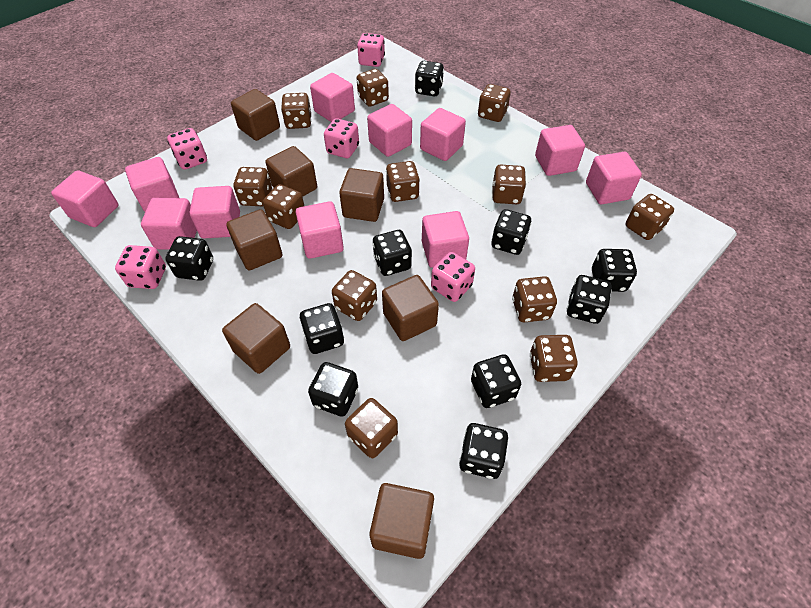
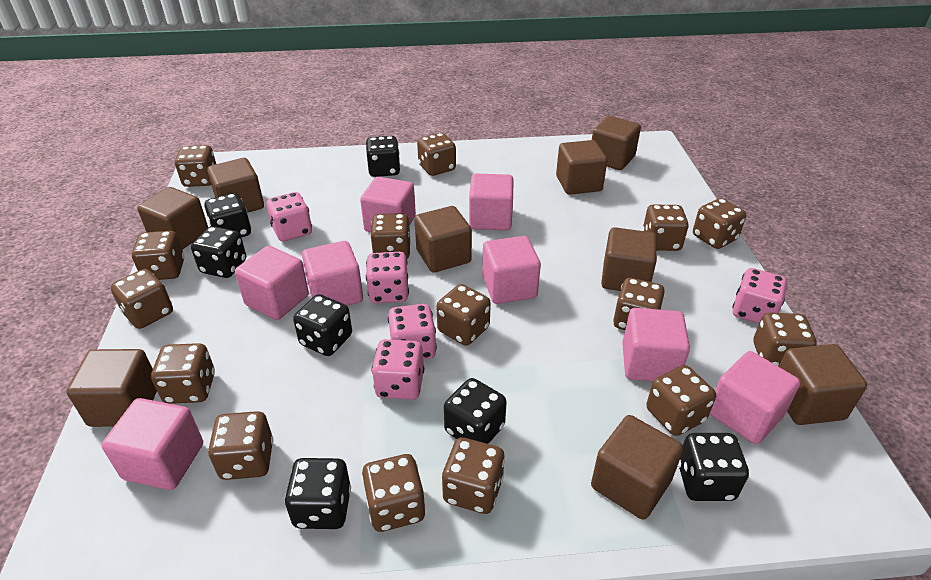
black dice: [165,236,213,281] [300,303,344,354] [308,362,358,417] [373,230,412,276] [415,61,444,96] [459,423,509,479] [471,355,521,408] [491,209,531,255] [567,275,612,324] [592,249,637,292] = 10 -> [191,226,246,278] [204,193,251,237] [285,458,351,529] [293,294,352,356] [366,136,400,177] [444,378,507,444] [678,433,749,501] = 7
brown cube: [222,303,290,374] [226,209,282,270] [231,89,280,141] [265,146,317,197] [339,168,384,222] [370,483,434,559] [382,275,439,341] = 7 -> [66,349,157,427] [137,187,208,250] [207,158,264,213] [414,206,472,273] [556,140,607,195] [591,415,683,520] [592,116,641,170] [601,227,657,291] [779,344,867,425] = 9
brown dice: [233,167,272,206] [263,184,304,229] [281,93,311,129] [332,270,377,321] [345,398,398,458] [357,69,389,107] [386,161,420,202] [478,84,511,122] [492,165,526,204] [512,276,557,322] [530,335,578,382] [626,194,674,240] = 12 -> [111,269,173,329] [132,231,184,280] [151,343,215,404] [175,145,216,187] [208,411,273,480] [362,454,426,532] [370,213,411,259] [417,133,456,176] [436,284,491,346] [442,437,505,514] [613,278,665,330] [642,205,689,251] [646,365,716,436] [693,198,746,249] [754,312,817,367] = 15
pink cube: [51,170,119,227] [125,157,179,212] [141,198,197,250] [190,186,240,239] [295,201,344,259] [310,73,355,122] [367,104,412,157] [420,108,466,161] [422,211,469,268] [535,125,585,176] [586,152,642,204] = 11 -> [102,398,203,490] [235,246,309,320] [302,241,363,306] [360,177,416,232] [469,173,513,230] [482,236,541,304] [622,308,690,381] [710,351,800,444] = 8

